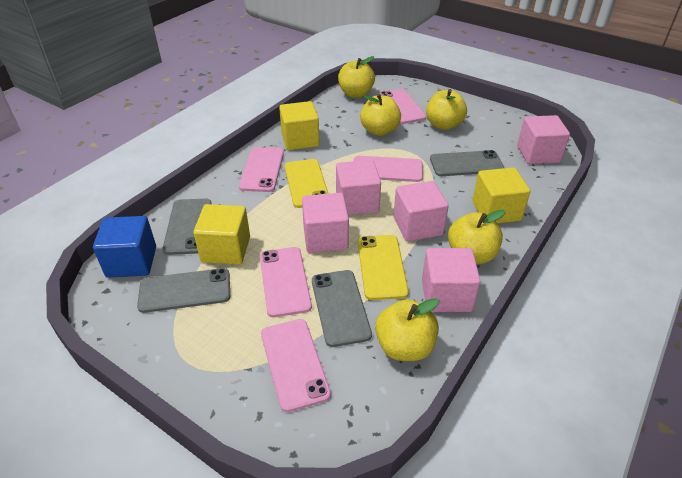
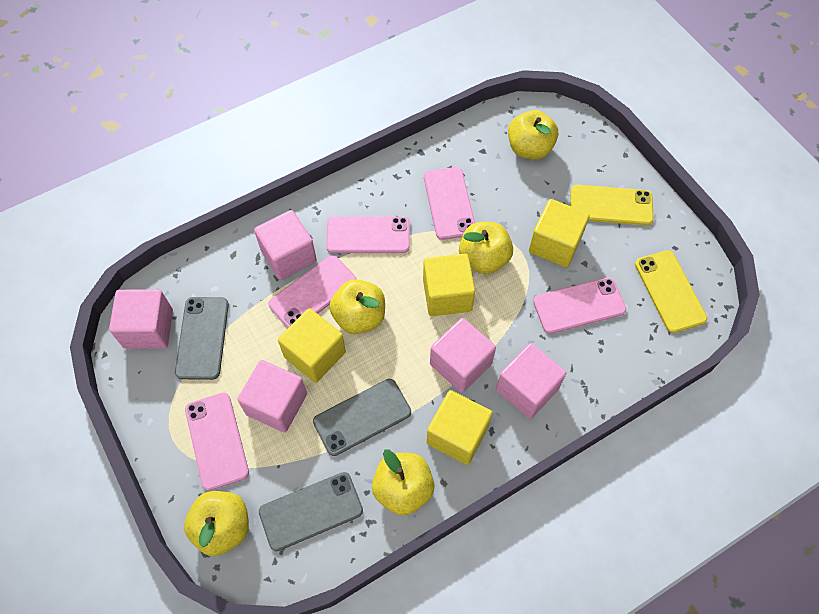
blue cube: [93,216,156,278] = 1 -> none = 0
grey phone: [137,268,230,313] [162,199,212,255] [312,270,372,347] [430,150,504,176] = 4 -> [175,297,229,380] [259,472,363,551] [313,379,411,456] = 3
yellow cube: [193,204,250,265] [279,101,320,150] [472,167,530,223] = 3 -> [278,308,346,383] [423,254,475,316] [427,390,493,465] [529,199,590,267] = 4

